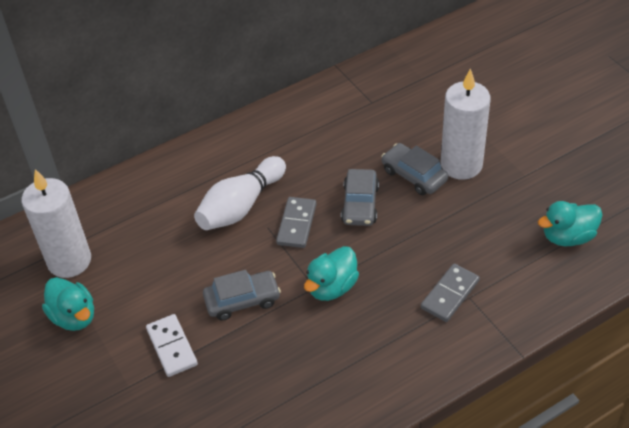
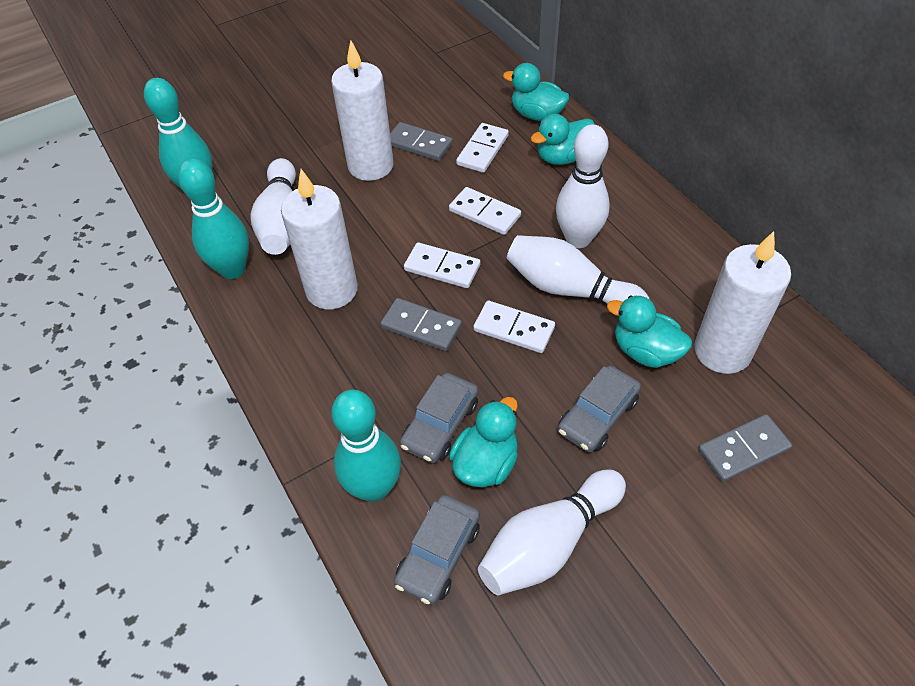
grey domino: [276,197,316,248] [421,263,480,322] = 2 -> [381,298,462,351] [390,122,453,161] [698,414,792,482] = 3
turquoise bowling pin: none = 0 -> [144,78,212,189] [178,158,249,279] [331,390,401,502] = 3
turquoise duck: [42,277,94,331] [304,246,359,301] [538,201,603,246] = 3 -> [449,397,518,487] [503,63,569,121] [531,114,595,165] [607,296,692,368] = 4
white bowling pin: [194,156,286,230] = 1 -> [250,158,296,255] [478,469,626,595] [507,235,650,304] [556,124,610,248] = 4
white candle: [21,169,91,278] [441,68,491,180] = 2 -> [281,169,358,310] [331,40,394,181] [694,231,791,374] = 3
white domino: [146,314,198,377] = 1 -> [404,242,480,288] [449,187,521,235] [456,123,509,173] [473,300,555,353] = 4

